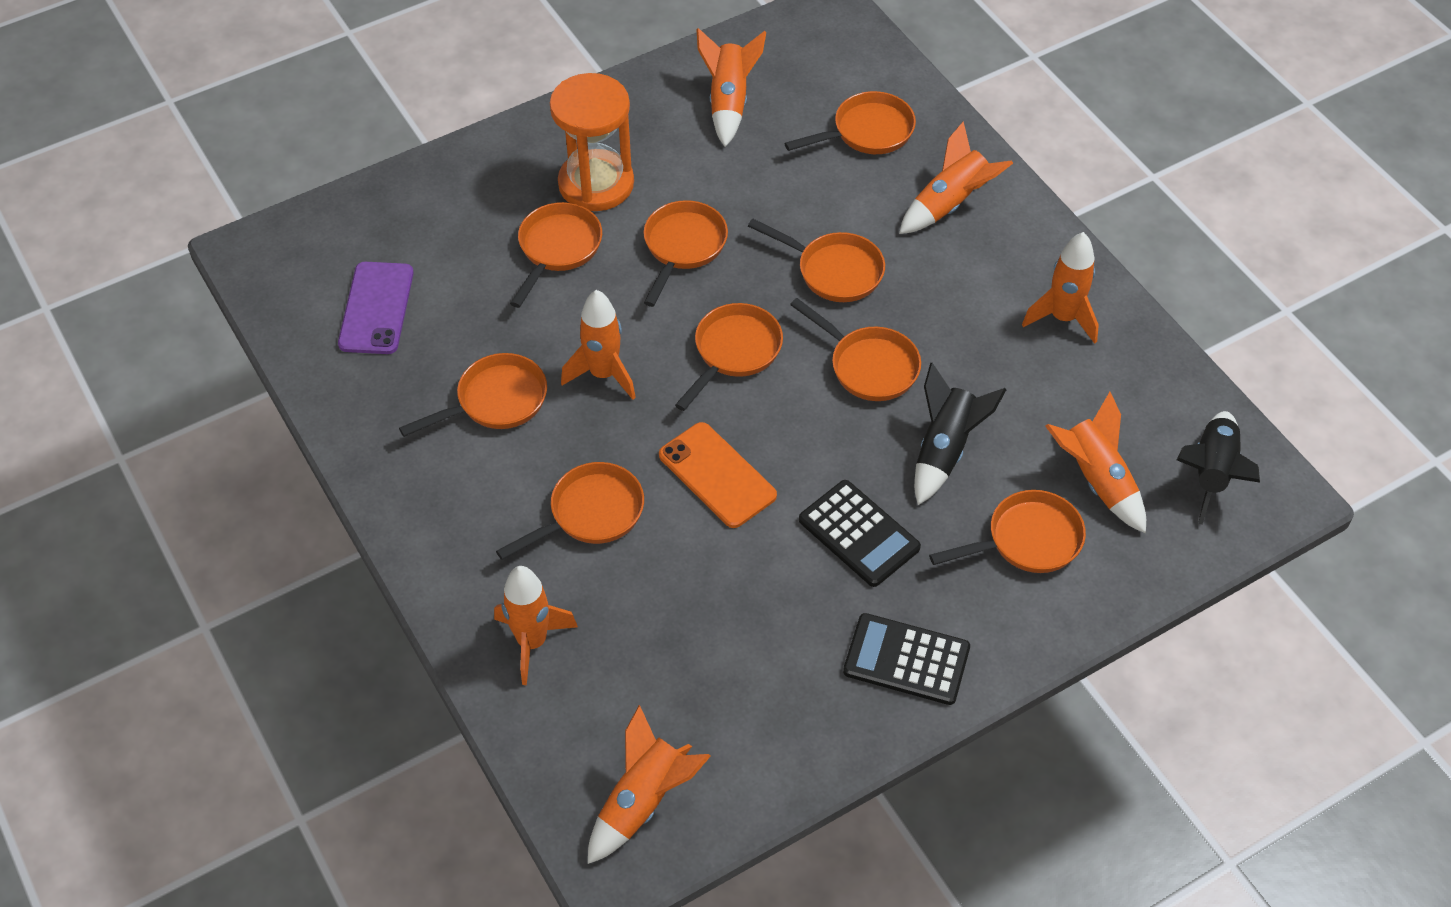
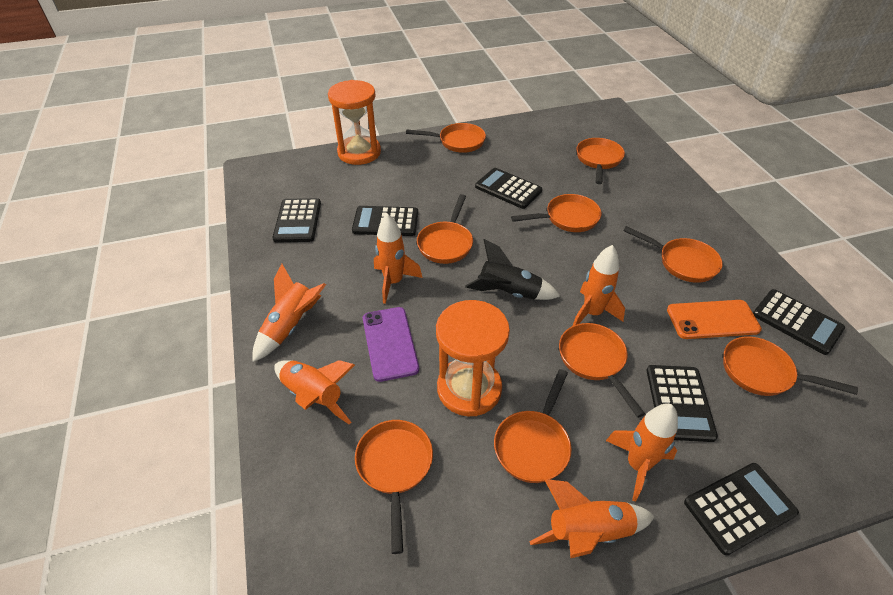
black calculator: [799,480,921,587] [843,613,970,705] = 2 -> [272,198,321,243] [352,206,418,236] [475,168,542,209] [647,365,718,442] [684,463,799,555] [753,289,845,355] = 6
black rocket: [914,363,1006,505] [1177,411,1260,525] = 2 -> [465,239,560,300] = 1
orange hourglass: [550,73,634,211] = 1 -> [328,80,381,165] [436,300,510,416] = 2
orange rocket: [494,566,578,685] [561,290,636,400] [588,705,711,864] [696,28,766,147] [899,121,1013,234] [1022,232,1099,344] [1045,392,1146,533] = 7 -> [253,264,326,362] [274,360,355,424] [374,214,423,304] [529,479,655,558] [572,245,625,326] [606,404,678,502] = 6

